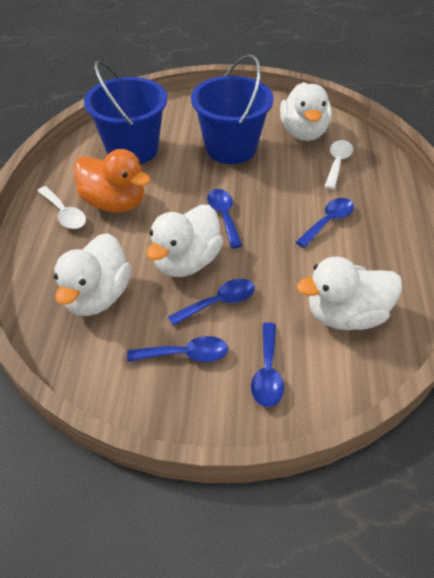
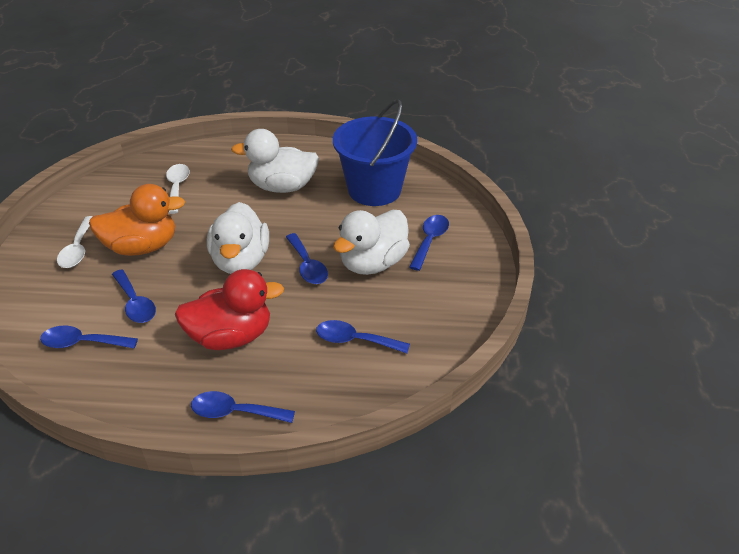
blue bucket: [84,60,167,164] [191,54,274,164] = 2 -> [333,99,417,206] = 1
blue spoon: [127,336,228,362] [168,279,255,326] [207,189,242,248] [251,322,284,407] [296,198,354,248] = 5 -> [40,326,138,348] [112,269,156,323] [191,391,295,423] [286,233,328,284] [316,320,410,353] [409,215,449,271] = 6
red duck: none = 0 -> [175,269,284,350] = 1
white duck: [54,233,131,316] [146,205,223,277] [280,82,332,141] [297,257,402,330] = 4 -> [207,202,269,274] [231,129,319,193] [333,210,410,275] = 3

